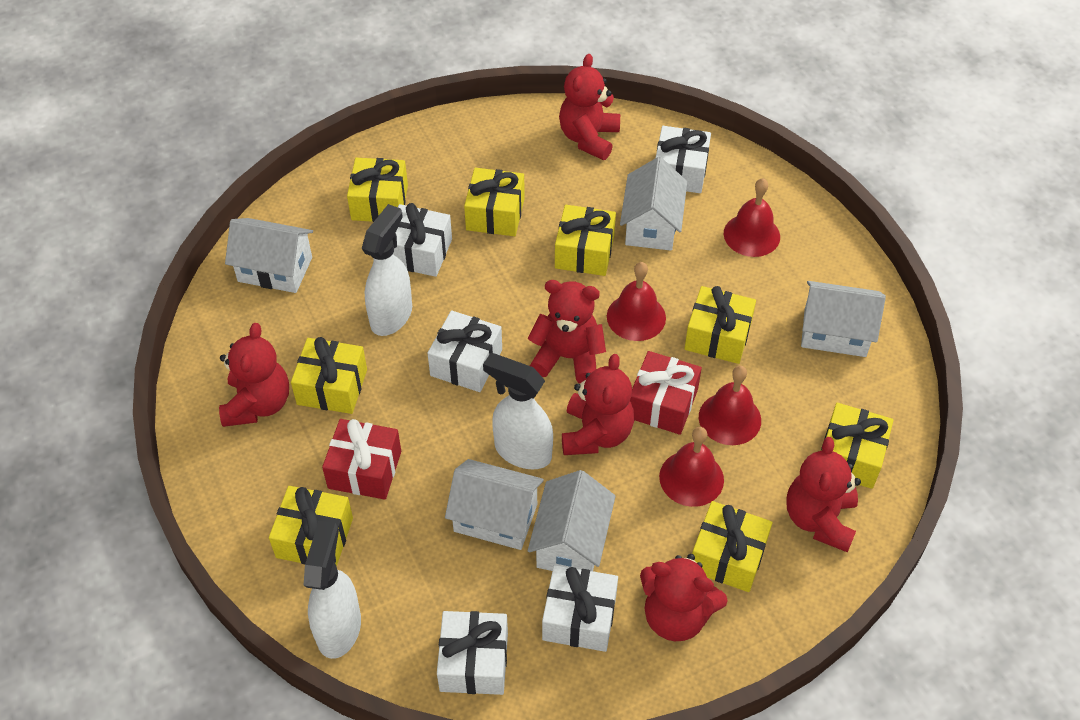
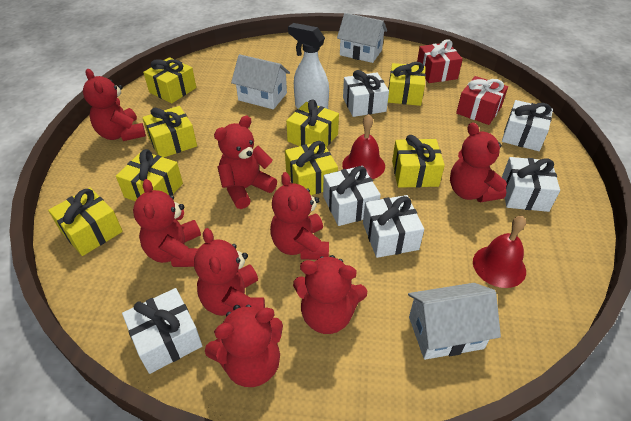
red bell: [607,262,666,341] [659,427,724,507] [699,366,761,445] [724,178,780,257] = 4 -> [342,114,385,179] [473,216,526,288] = 2
red teddy bear: [219,323,289,427] [528,280,606,384] [559,54,620,160] [562,354,634,455] [640,554,728,641] [786,437,861,553] = 6 -> [83,69,146,141] [133,179,201,267] [194,228,265,316] [205,305,283,387] [214,116,277,209] [270,172,329,260] [293,255,367,334] [450,122,507,202] = 8
white gift: [393,203,452,277] [427,310,502,392] [437,611,508,695] [542,565,618,652] [656,126,711,193] = 5 -> [122,288,202,374] [323,166,381,226] [343,70,389,117] [363,195,424,258] [502,100,553,151] [502,157,560,212] = 6
white house: [225,218,313,293] [445,459,544,550] [528,470,616,571] [620,157,687,251] [801,281,886,357] = 5 -> [231,54,290,109] [337,13,387,63] [408,283,501,360] = 3
white spray bottle: [303,521,361,659] [362,204,412,336] [483,353,553,469] = 3 -> [288,23,329,109] = 1

